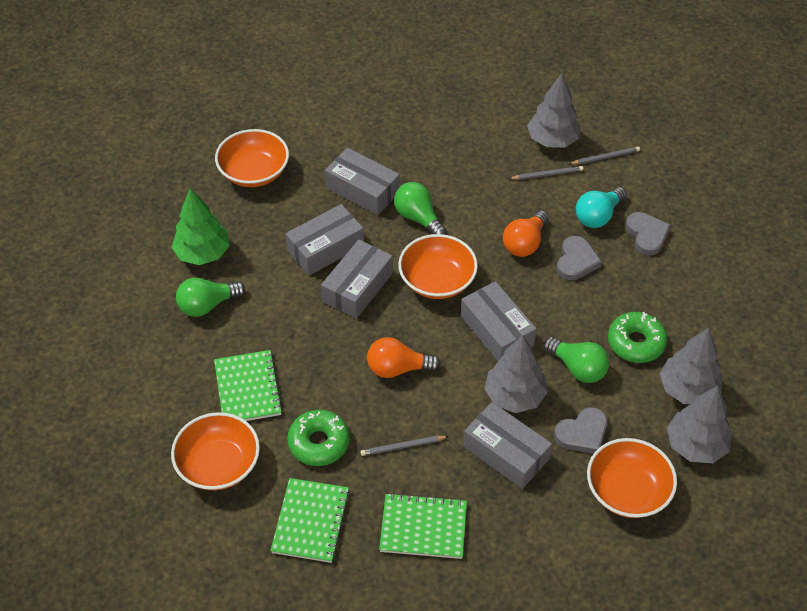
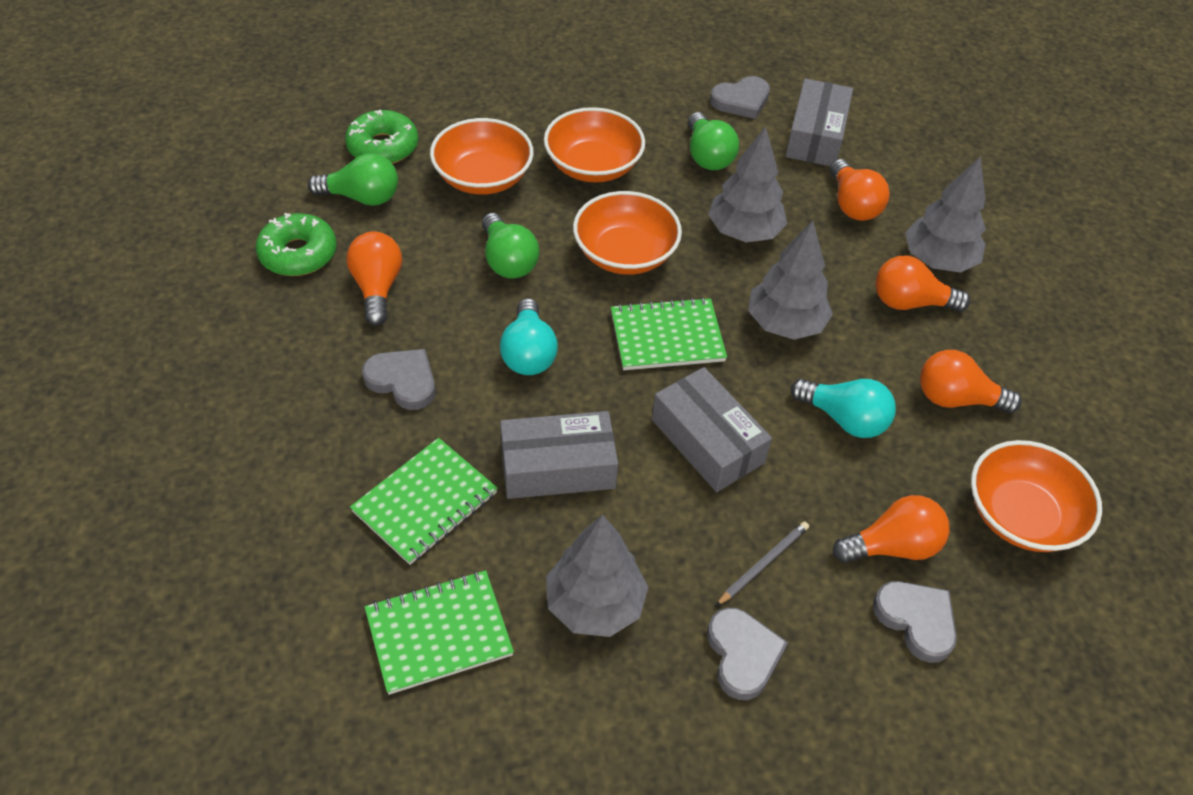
green tree: [171,188,230,265] = 1 -> none = 0
grey box: [286,204,364,276] [321,240,393,319] [325,148,400,215] [461,281,536,361] [463,402,552,489] = 5 -> [500,411,618,499] [652,367,772,492] [786,78,853,166] = 3
grey heart: [554,407,607,454] [557,236,602,281] [625,212,671,256] = 3 -> [362,349,435,410] [707,608,788,700] [710,76,770,119] [873,581,957,663] = 4
grey pencil: [361,436,449,456] [509,166,583,180] [569,147,640,164] = 3 -> [716,521,809,606] = 1
orange light bulb: [367,337,440,378] [503,210,549,257] = 2 -> [347,231,402,326] [830,159,890,221] [833,495,949,563] [875,256,970,312] [920,350,1022,413] = 5
turquoise light bulb: [576,187,627,228] = 1 -> [500,298,558,375] [791,379,896,438] = 2

